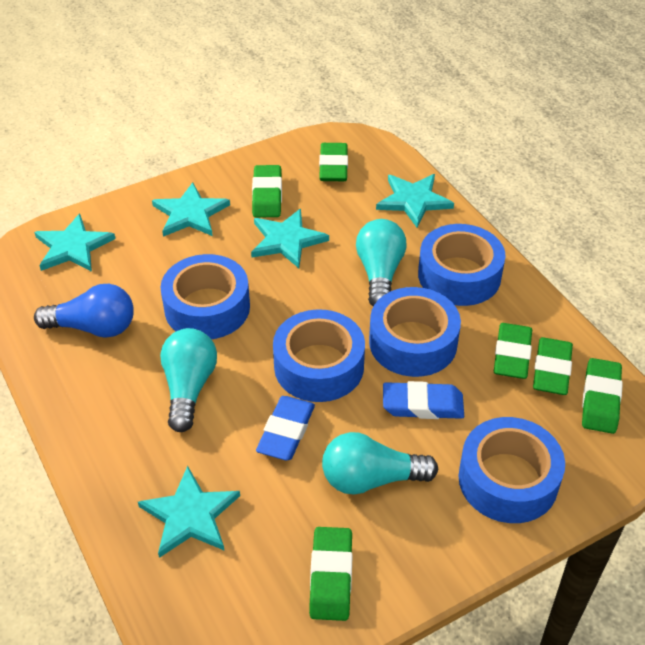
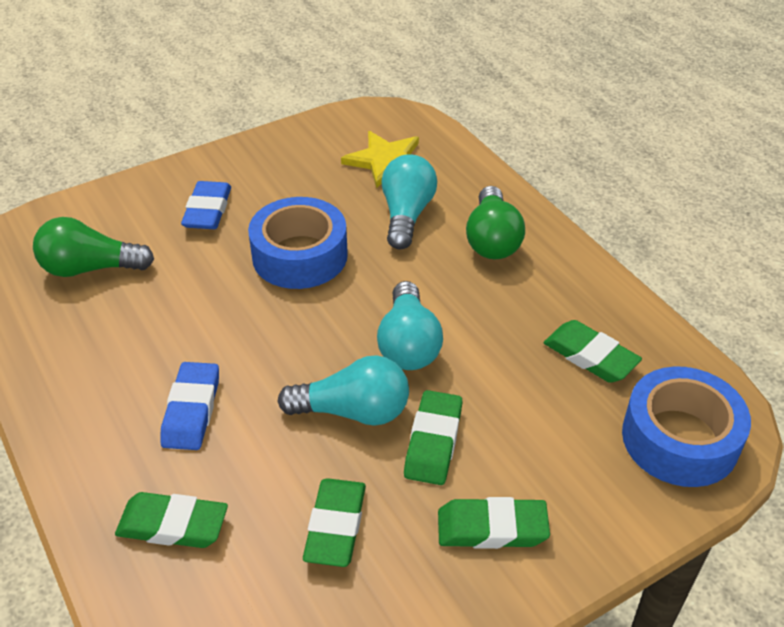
blue light bulb: [34,284,134,338] = 1 -> none = 0
blue tape: [161,254,250,339] [273,310,365,402] [369,287,461,377] [418,224,506,306] [459,417,565,523] = 5 -> [248,197,348,289] [622,366,751,487] = 2
green eraser: [252,165,282,217] [309,527,353,621] [319,143,348,181] [494,323,532,379] [533,337,573,395] [582,358,623,434] = 6 -> [115,492,228,548] [303,478,366,567] [404,390,463,485] [438,497,550,549] [544,320,642,383] = 5
green light bulb: none = 0 -> [33,217,154,277] [466,186,525,259] = 2
turquoise star: [34,214,116,272] [138,466,240,558] [152,182,230,237] [251,209,329,268] [376,174,454,228] = 5 -> none = 0
yellow star: none = 0 -> [341,131,419,188] = 1

